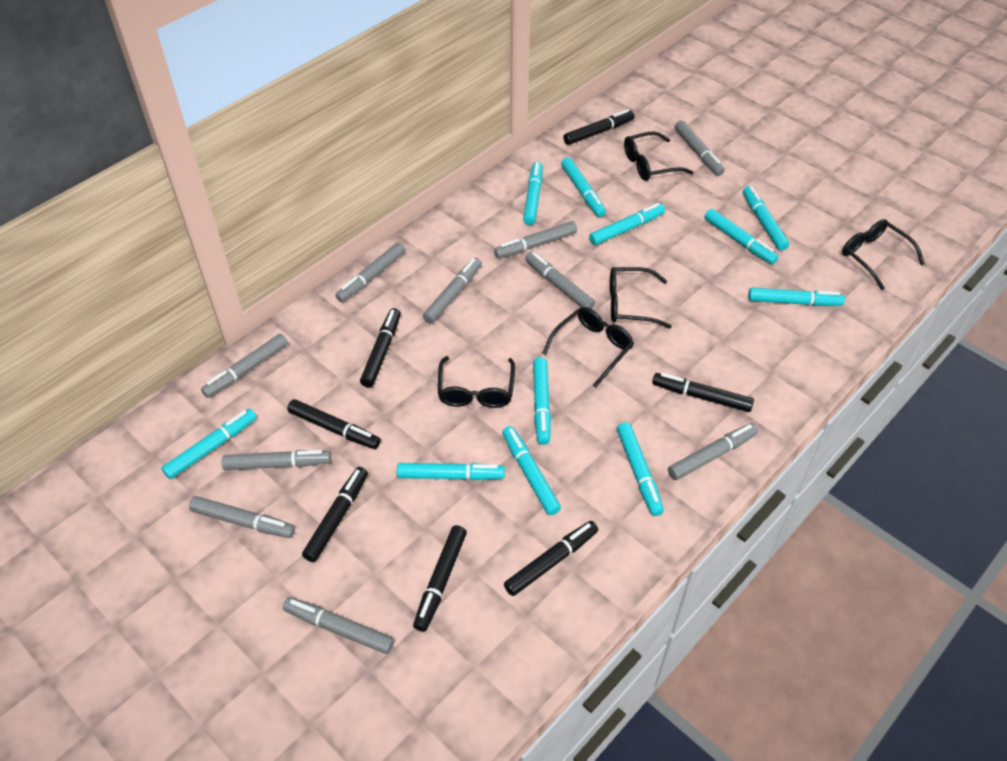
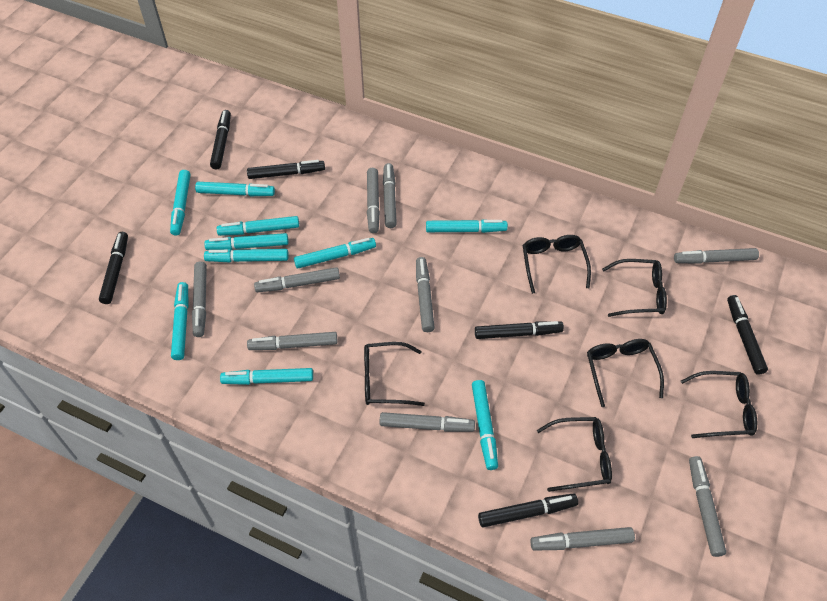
black glasses: [438,356,515,408] [542,307,634,388] [610,267,672,328] [624,131,693,181] [842,219,925,290] = 5 -> [364,342,425,406] [523,235,591,294] [537,417,612,492] [587,339,664,407] [602,259,667,317] [681,371,757,438] = 6
black marker: [287,399,381,449] [302,467,368,562] [360,308,401,388] [413,525,467,632] [504,521,598,596] [563,109,634,145] [652,373,754,412] = 7 -> [99,232,128,304] [210,110,231,169] [247,160,325,179] [475,321,564,339] [478,493,578,527] [727,295,768,375] = 6
turquoise marker: [161,409,257,479] [397,463,505,480] [502,426,561,515] [523,162,543,225] [533,357,551,445] [561,157,606,217] [589,203,665,245] [617,422,664,516] [705,209,779,264] [743,186,789,251] [748,288,845,306] = 11 -> [170,170,191,236] [171,282,189,360] [195,182,275,196] [204,233,288,250] [204,249,289,263] [217,216,299,236] [220,368,313,385] [294,238,376,268] [426,219,508,233] [472,380,498,470] = 10

